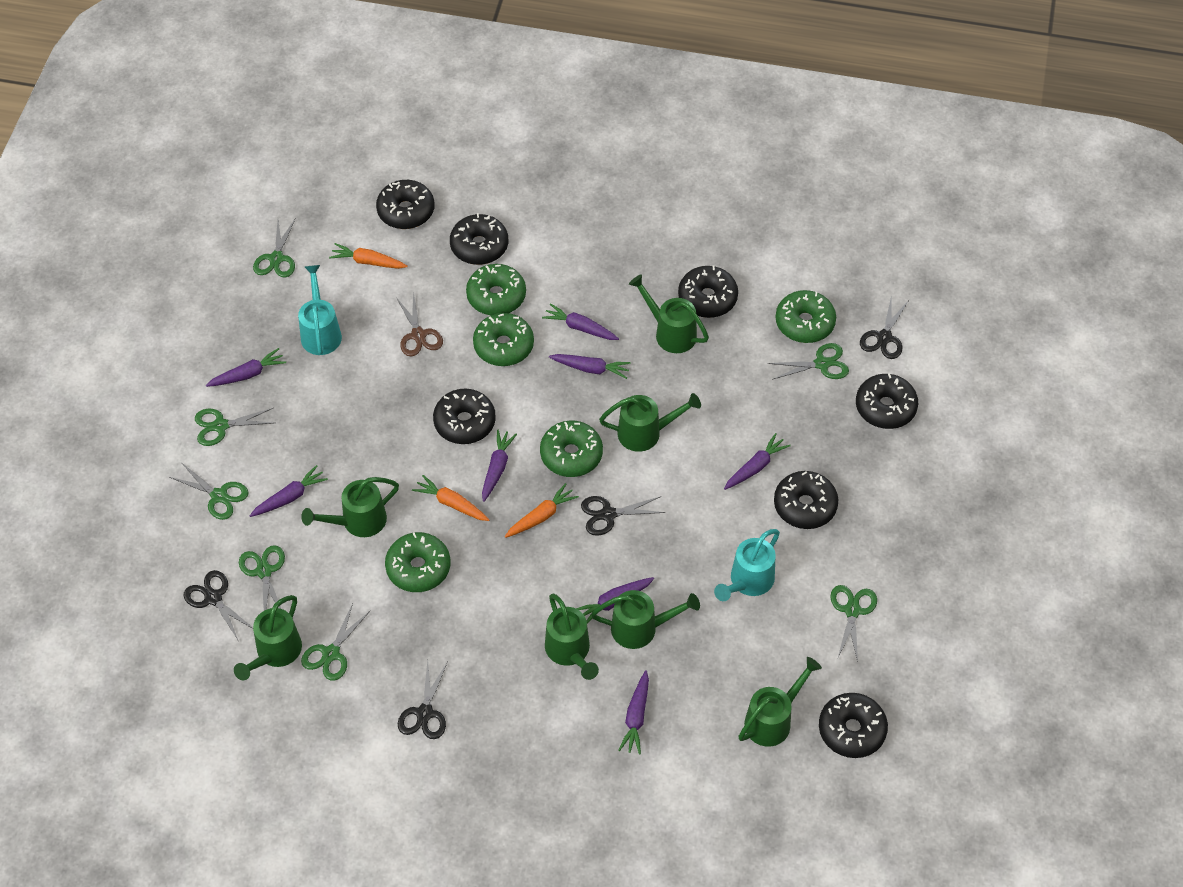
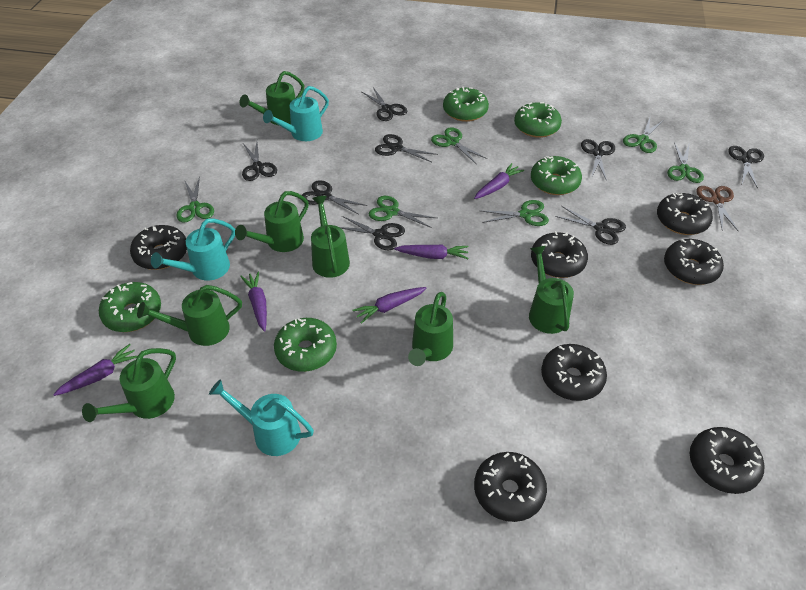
black scissors: [184,570,253,640] [398,660,448,739] [581,496,666,536] [860,295,909,359] = 4 -> [242,142,277,181] [302,180,367,215] [340,216,405,250] [362,87,408,121] [375,134,438,162] [555,206,626,245] [581,139,615,181] [728,146,764,188] = 8
green scissors: [169,463,249,520] [195,408,274,446] [239,545,285,611] [253,218,296,278] [301,603,370,681] [768,343,849,380] [830,585,877,662] = 7 -> [176,176,214,223] [369,196,436,228] [431,127,487,164] [482,200,549,226] [623,118,664,153] [667,142,704,183] = 6
orange carrot: [329,243,408,269] [412,475,490,521] [505,483,579,538] = 3 -> none = 0
purple carrot: [206,348,286,387] [249,465,328,517] [482,429,517,502] [542,303,619,340] [549,354,631,379] [576,577,654,623] [618,670,649,755] [724,433,791,490] = 8 -> [53,344,137,396] [240,271,267,332] [353,287,426,324] [394,245,468,259] [474,163,524,199] = 5
turquoise watering can: [298,265,342,355] [714,529,780,601] = 2 -> [151,219,235,281] [209,379,314,456] [263,86,329,141] = 3

